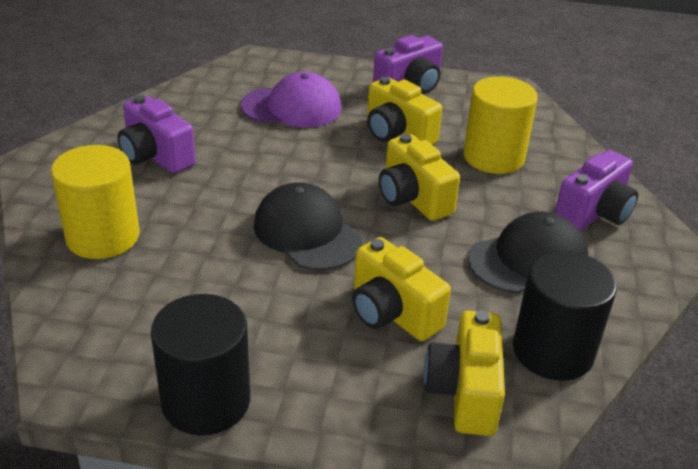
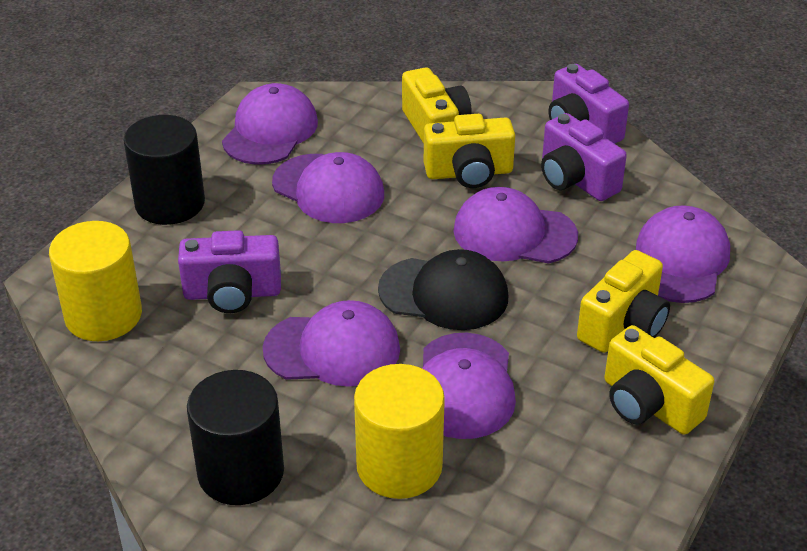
black cap: [254,182,363,271] [468,212,588,294] = 2 -> [378,249,508,330] = 1
purple cap: [241,72,342,127] = 1 -> [222,83,318,165] [263,300,400,387] [272,152,384,223] [422,333,516,439] [453,187,578,263] [636,205,730,303] = 6

